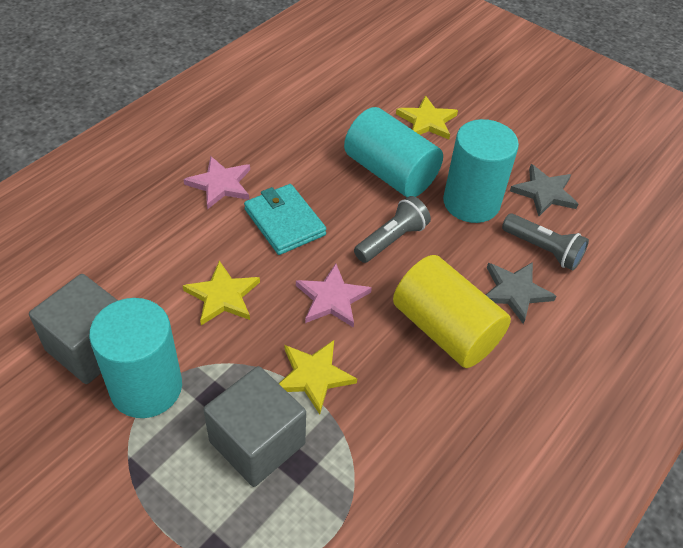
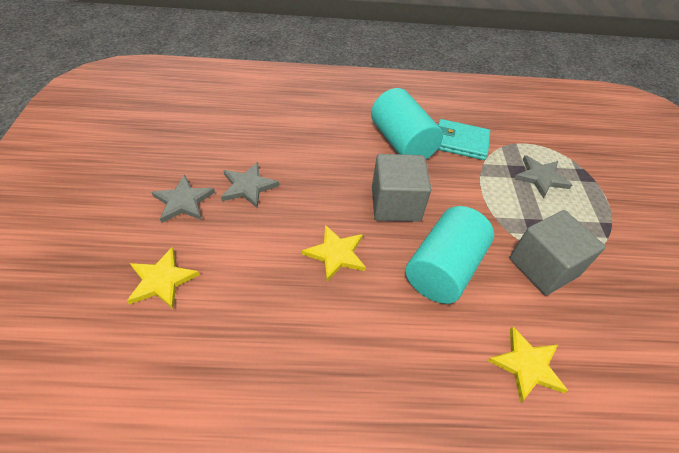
grey flashlight: [354,196,431,263] [502,213,589,270] = 2 -> none = 0
grey star: [486,262,557,324] [510,164,578,216] = 2 -> [152,175,215,223] [221,162,279,208] [514,155,572,198] = 3
pink star: [183,156,250,210] [296,264,372,328] = 2 -> none = 0
turquoise cylinder: [89,298,182,418] [344,107,443,197] [443,119,519,223] = 3 -> [371,88,443,159] [406,206,494,304] = 2
yellow cylinder: [393,255,511,368] = 1 -> none = 0

